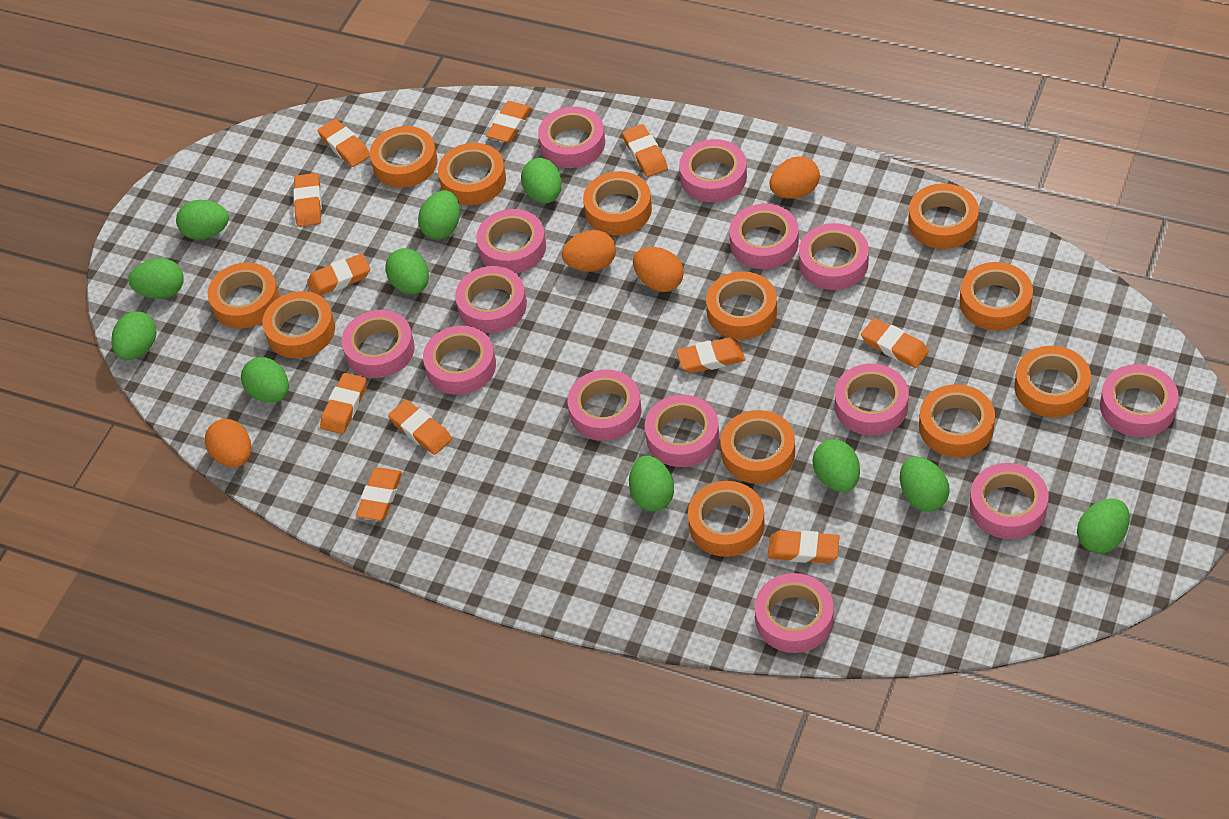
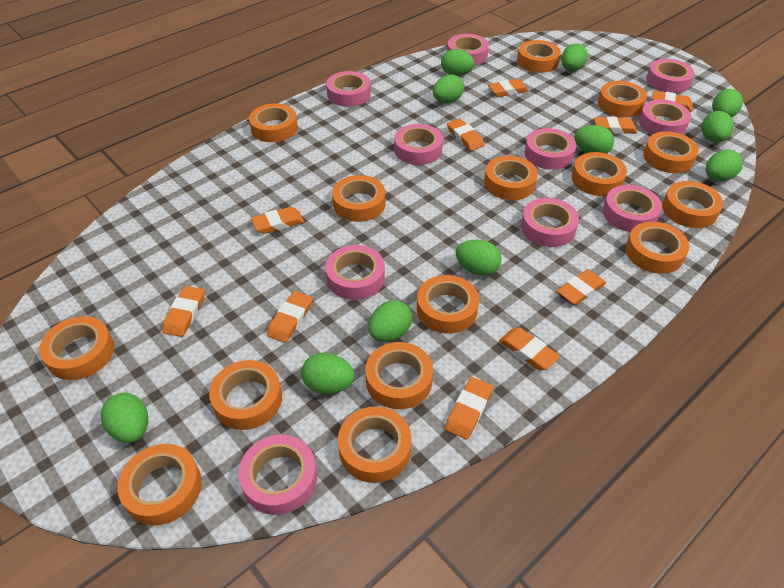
orange egg: [205,419,251,467] [562,230,616,272] [633,247,684,292] [770,156,820,199] = 4 -> none = 0
orange eraser: [293,173,322,227] [307,254,370,296] [318,119,370,167] [320,373,367,434] [356,467,402,521] [388,400,452,455] [486,101,532,143] [622,124,668,177] [676,337,745,373] [768,530,840,563] [861,318,929,368] = 11 -> [162,286,205,337] [251,207,304,234] [267,291,313,343] [445,377,493,440] [447,119,484,151] [488,79,529,97] [499,327,560,370] [557,269,606,305] [594,117,637,134] [652,91,693,112] = 10
orange tape: [207,263,280,329] [262,291,335,358] [370,126,438,188] [438,143,506,205] [583,171,652,235] [688,481,765,557] [706,271,777,340] [721,410,795,483] [908,183,979,249] [919,384,995,457] [960,262,1033,331] [1015,346,1091,418] = 12 -> [39,316,114,380] [117,444,202,525] [209,360,282,430] [249,103,298,142] [332,175,385,222] [338,407,412,483] [365,342,433,409] [417,275,479,334] [484,156,538,200] [517,40,561,73] [572,152,627,196] [598,81,647,117] [625,222,689,274] [643,131,699,173] [662,181,723,228] = 15
pink tape: [341,310,415,378] [423,326,496,395] [455,266,527,333] [476,209,546,273] [538,107,605,168] [568,370,641,441] [645,395,719,467] [679,139,747,202] [729,204,799,269] [755,573,834,653] [799,223,869,290] [835,364,909,435] [970,463,1049,539] [1100,364,1179,437] = 14 -> [238,435,317,515] [325,245,385,300] [326,71,371,107] [394,124,443,165] [447,34,489,65] [521,198,579,247] [524,128,576,170] [603,185,662,232] [639,100,691,135] [646,59,695,93] = 10

